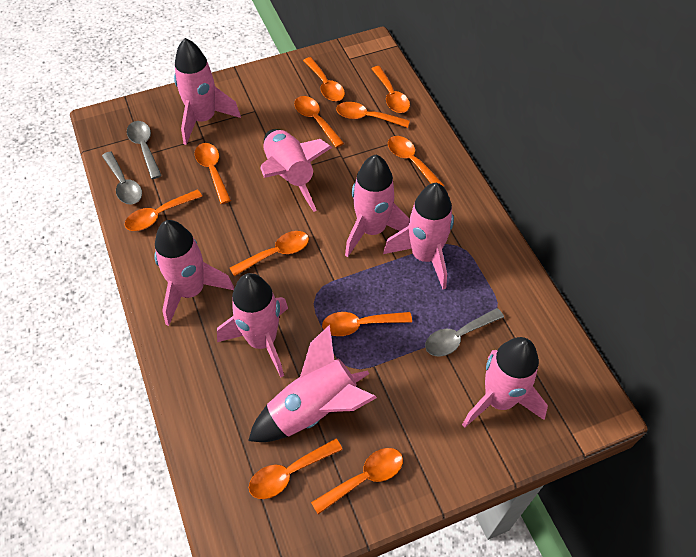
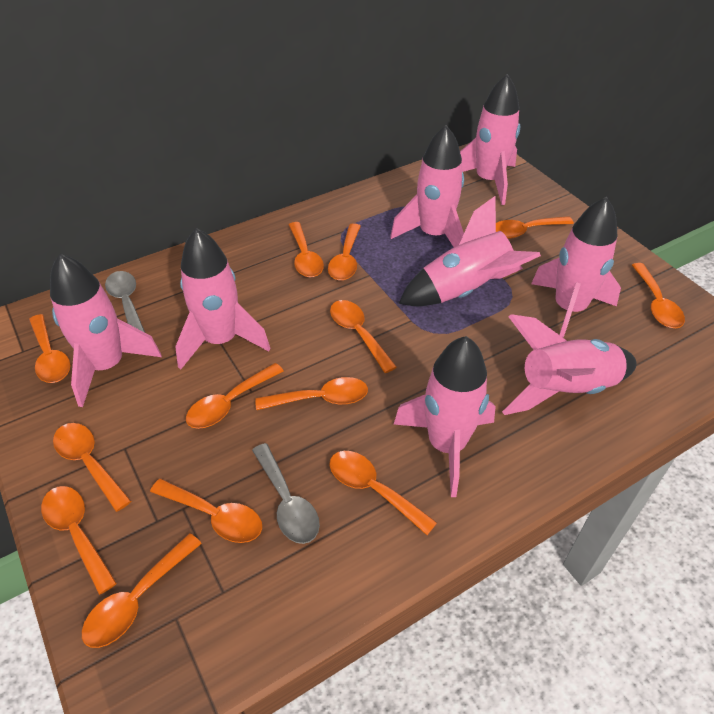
grey spoon: [102,151,142,204] [127,121,162,179] [425,308,504,357] = 3 -> [105,271,145,332] [252,443,320,544] = 2
orange spoon: [125,189,202,231] [194,143,231,204] [230,231,309,276] [249,439,343,499] [294,96,344,148] [303,57,345,101] [311,448,403,514] [322,312,412,336] [336,102,410,128] [372,66,410,113] [388,136,445,187] = 11 -> [29,314,70,383] [41,486,117,595] [53,423,131,512] [82,533,202,648] [150,479,262,543] [186,363,283,429] [255,377,368,410] [289,222,324,277] [328,223,361,281] [329,451,437,535] [330,300,397,373] [496,216,574,239] [632,263,685,328] = 13

